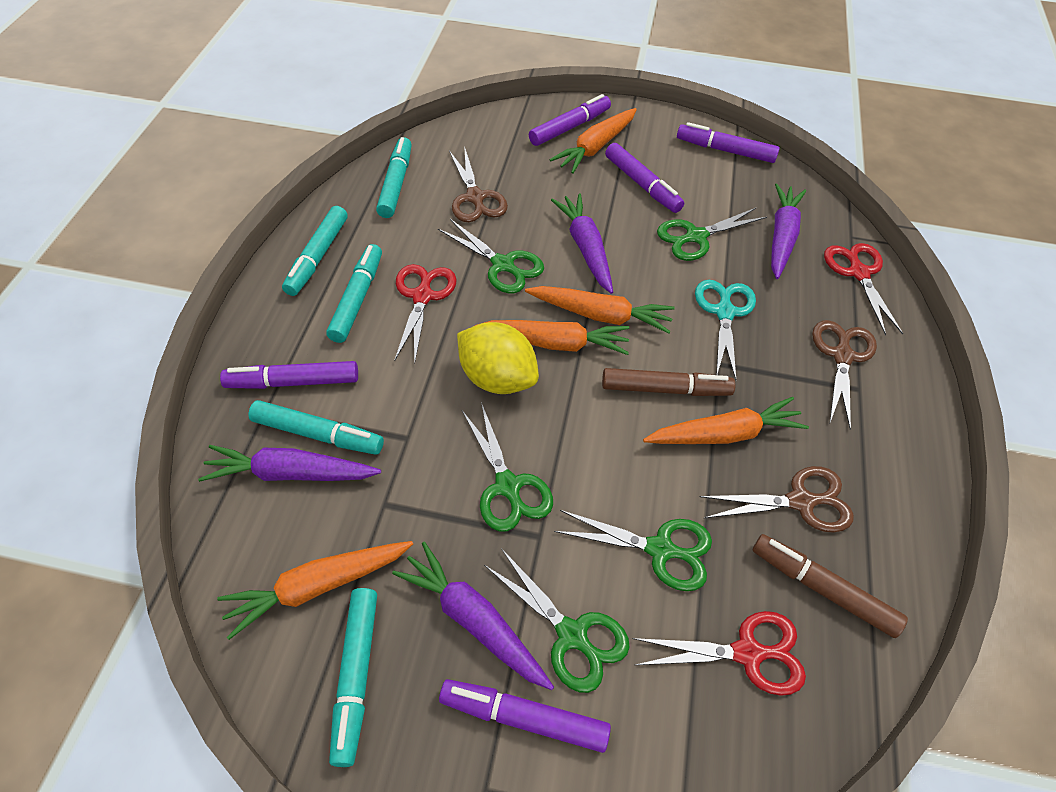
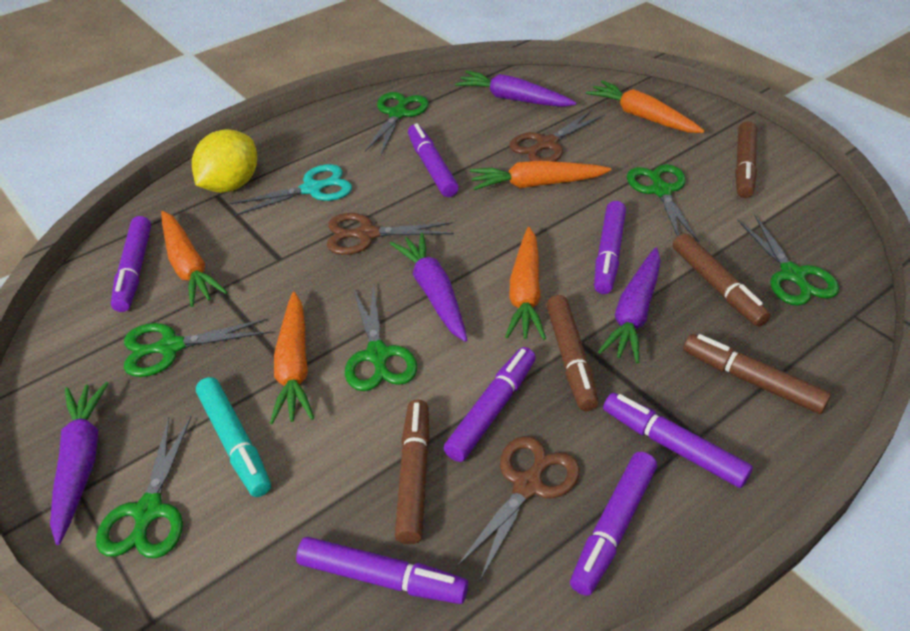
brown marker: [602,368,735,396] [752,534,908,638] = 2 -> [395,400,430,544] [546,295,599,411] [673,233,771,326] [683,334,831,414] [735,121,757,198] = 5
green scissors: [438,219,544,293] [462,402,553,532] [484,548,630,693] [554,510,712,591] [657,207,767,261] = 5 -> [96,417,191,558] [124,318,270,377] [345,285,417,391] [365,92,429,155] [627,164,699,242] [737,215,839,306] = 6
purple marker: [220,361,358,389] [439,679,611,753] [529,94,611,146] [605,143,684,213] [677,122,780,163] = 5 -> [111,216,151,312] [296,537,468,604] [408,123,459,197] [444,347,536,462] [570,452,657,596] [594,201,626,294] [603,393,753,488] = 7
red scissors: [394,264,457,364] [632,611,806,696] [824,243,903,335] = 3 -> none = 0
turquoise marker: [248,400,384,455] [282,206,348,296] [326,244,382,343] [329,588,377,767] [376,137,412,218] = 5 -> [196,377,271,497] = 1

